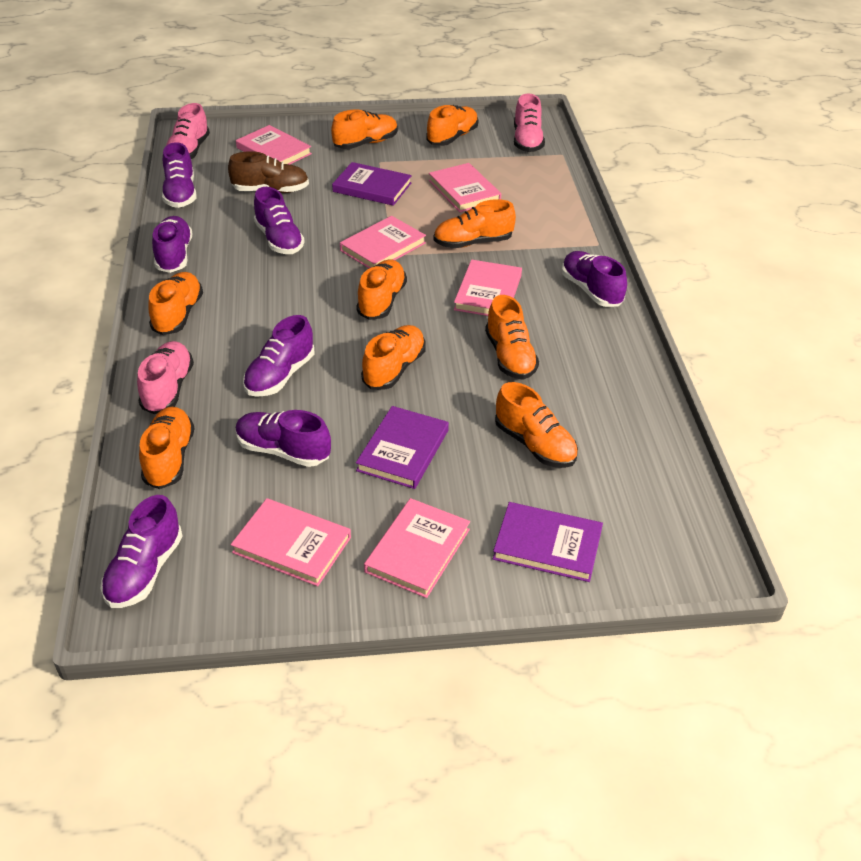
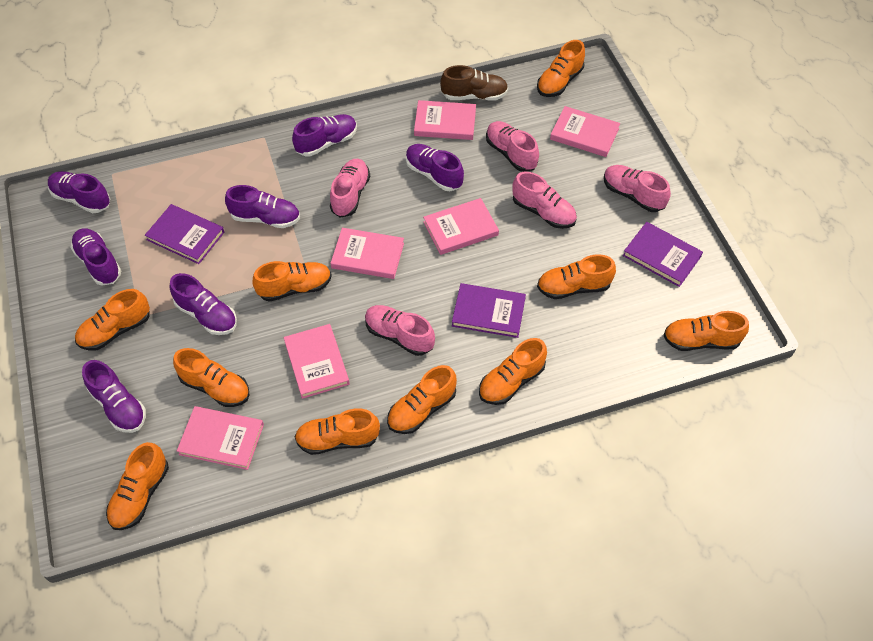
orange shoe: [139,407,195,489] [148,272,203,335] [331,109,398,149] [356,260,407,320] [361,325,426,390] [426,105,478,146] [433,199,516,248] [485,295,539,380] [495,382,578,468] = 9 -> [75,289,150,351] [106,442,169,530] [173,348,249,407] [253,261,332,302] [295,408,380,455] [387,365,457,434] [479,338,547,405] [537,40,585,97] [537,254,616,299] [663,311,749,351] = 10
pink shoe: [137,341,194,414] [166,103,210,159] [514,93,545,152] = 3 -> [330,159,370,218] [365,305,435,356] [486,121,539,172] [512,172,577,229] [604,165,671,212] = 5

